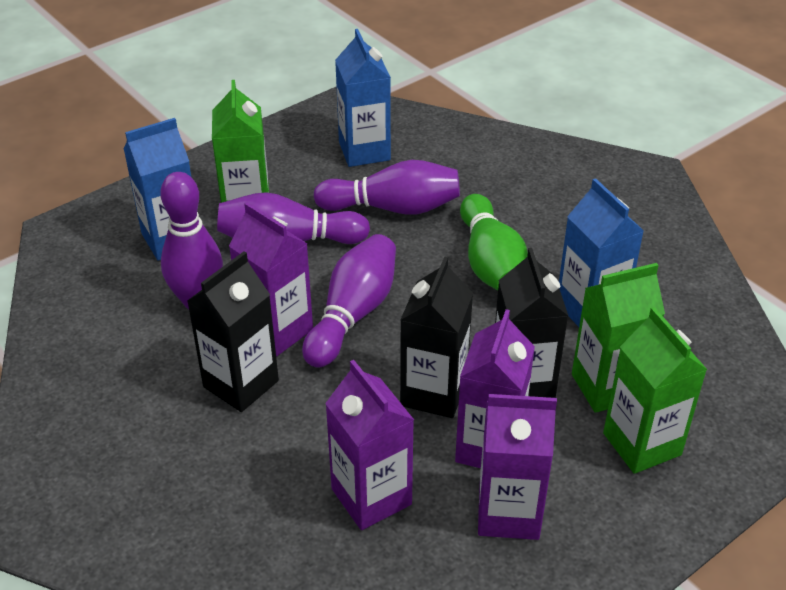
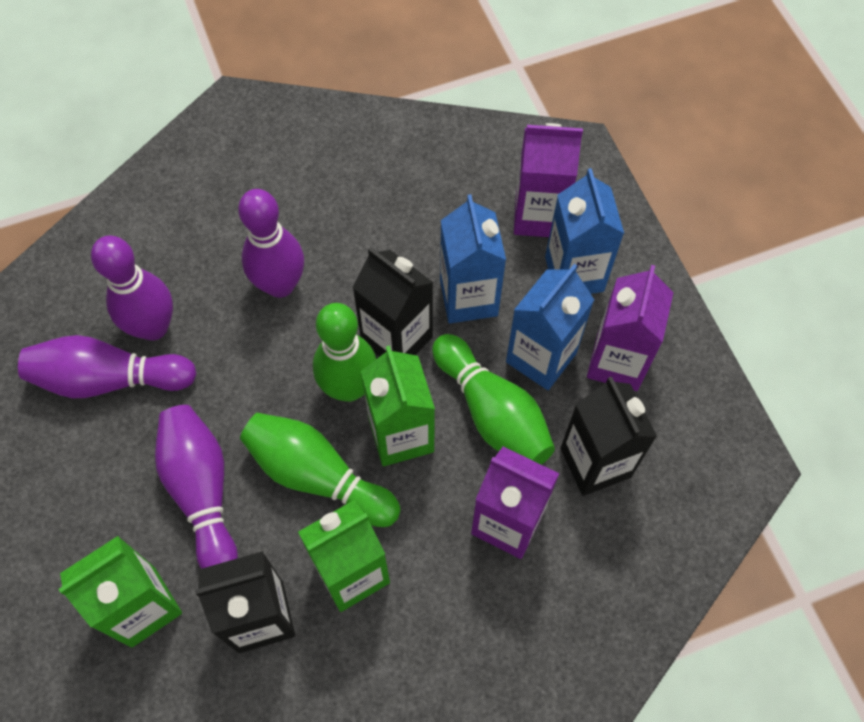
green bowling pin: [460,194,528,291] = 1 -> [240,413,401,527] [313,303,376,402] [432,334,555,465] = 3
purple carton: [229,202,313,357] [325,360,414,530] [455,309,535,468] [478,394,557,540] = 4 -> [471,446,559,559] [514,123,583,237] [587,265,674,391] = 3

